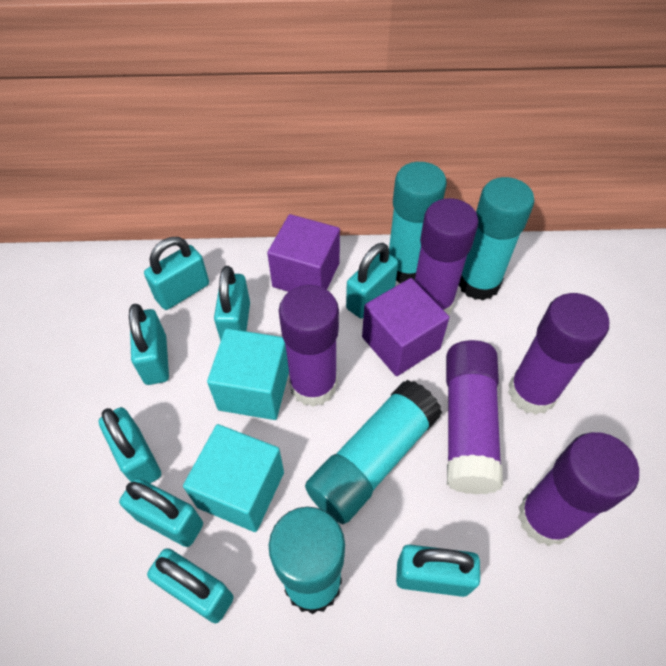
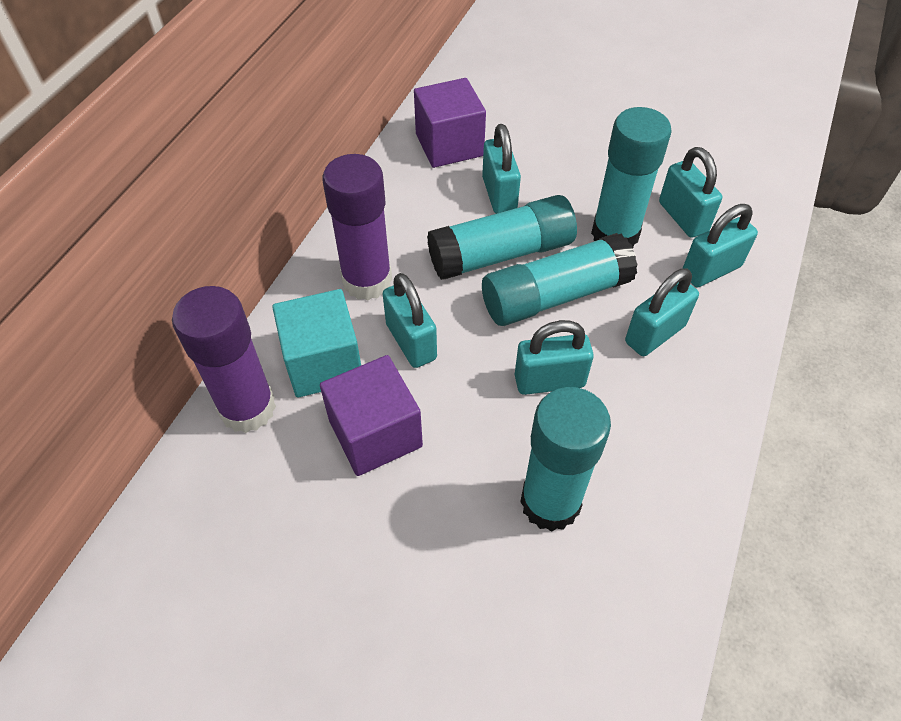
purple glue stick: [279,285,339,407] [415,198,479,315] [446,340,503,495] [508,293,609,415] [518,432,639,546] = 5 -> [172,286,276,433] [322,154,392,300] = 2
turquoise cube: [183,424,284,532] [207,328,289,420] = 2 -> [272,289,361,398] = 1
turquoise padlock: [99,407,161,483] [119,478,203,547] [129,304,169,385] [144,237,209,310] [147,548,234,624] [214,266,250,341] [346,243,398,318] [396,544,480,597] = 8 -> [382,273,437,368] [482,124,521,214] [515,320,594,395] [625,269,699,356] [659,147,722,238] [682,204,758,287] = 6

